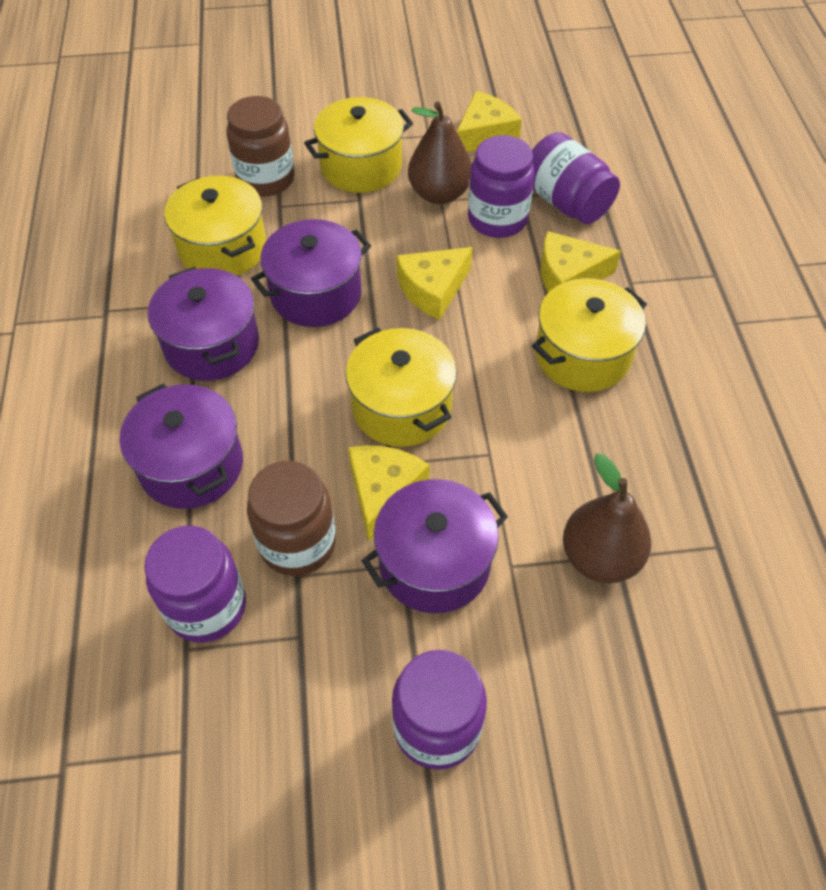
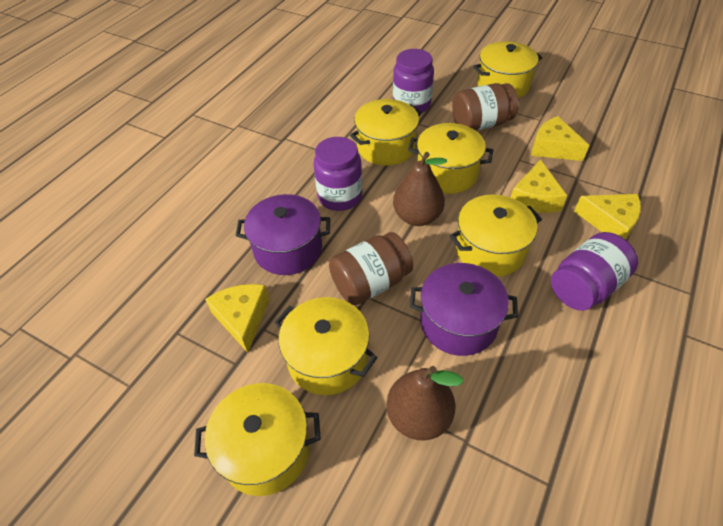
purple jar: [144,526,246,643] [392,650,487,770] [468,135,535,238] [532,132,620,224] = 4 -> [313,137,362,211] [393,49,434,113] [551,232,638,311] = 3
purple pot: [120,384,243,509] [148,267,259,381] [251,219,371,327] [361,479,508,613] = 4 -> [236,194,330,275] [410,263,518,356] = 2
yellow pot: [164,176,266,276] [304,97,413,193] [346,328,457,447] [532,278,647,392] = 4 -> [194,383,321,496] [274,297,378,395] [350,99,422,166] [408,123,493,194] [450,195,542,277] [473,41,542,98] = 6

